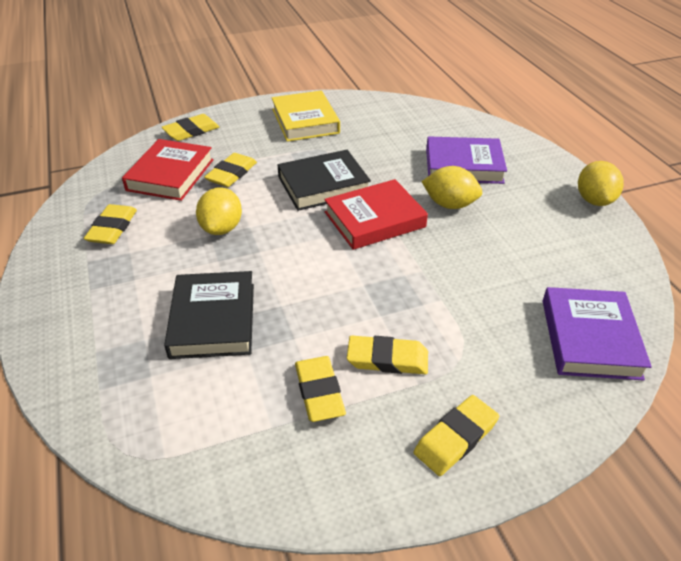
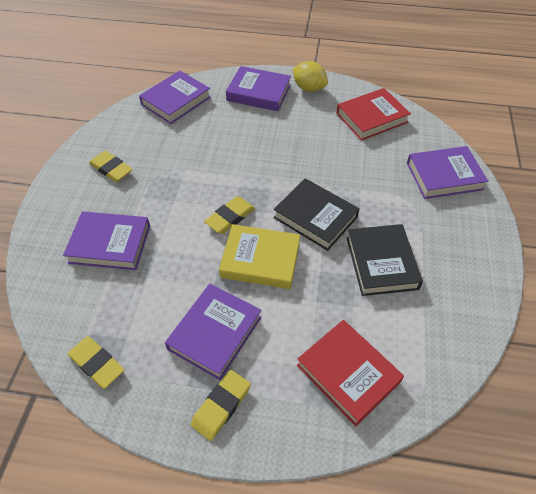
purple book: [426,136,507,184] [543,287,652,381] = 2 -> [63,211,150,270] [139,71,211,124] [165,284,262,380] [226,66,291,111] [407,146,488,199] = 5
yellow eraser: [84,204,137,244] [162,114,219,141] [204,153,257,187] [295,356,346,422] [347,336,428,374] [413,395,499,476] = 6 -> [68,337,124,389] [89,151,133,182] [191,370,251,441] [204,196,255,234] = 4
yellow lemon: [196,187,242,235] [421,166,482,209] [578,161,624,206] = 3 -> [292,61,328,92] = 1

